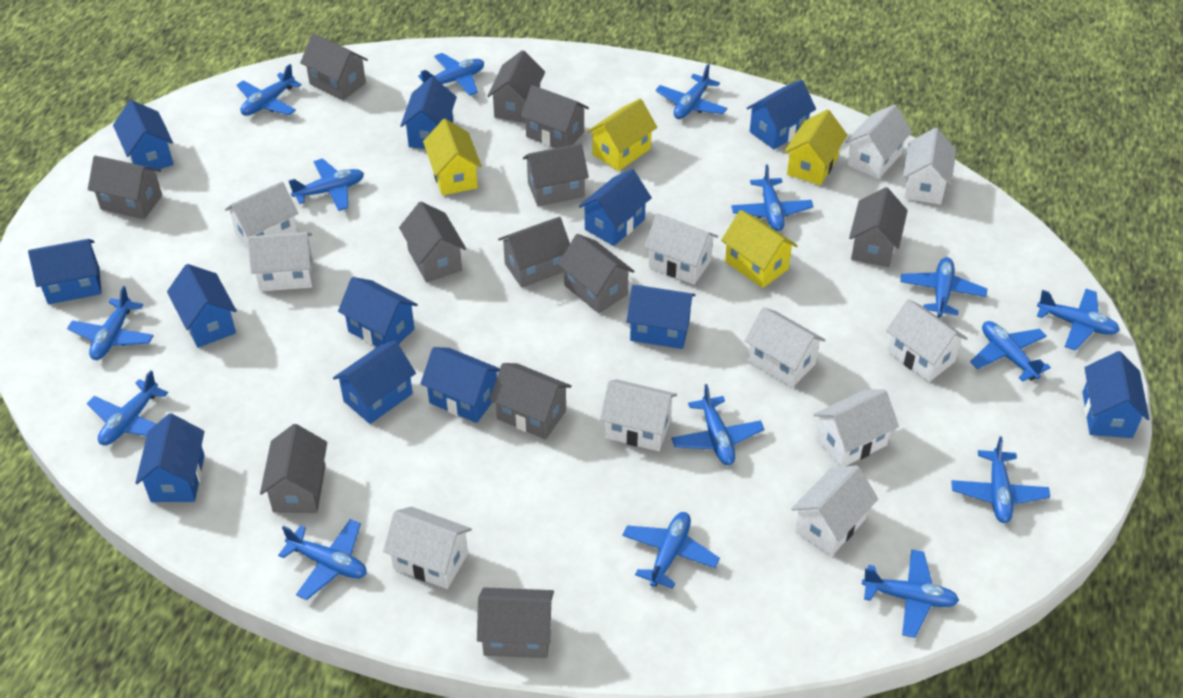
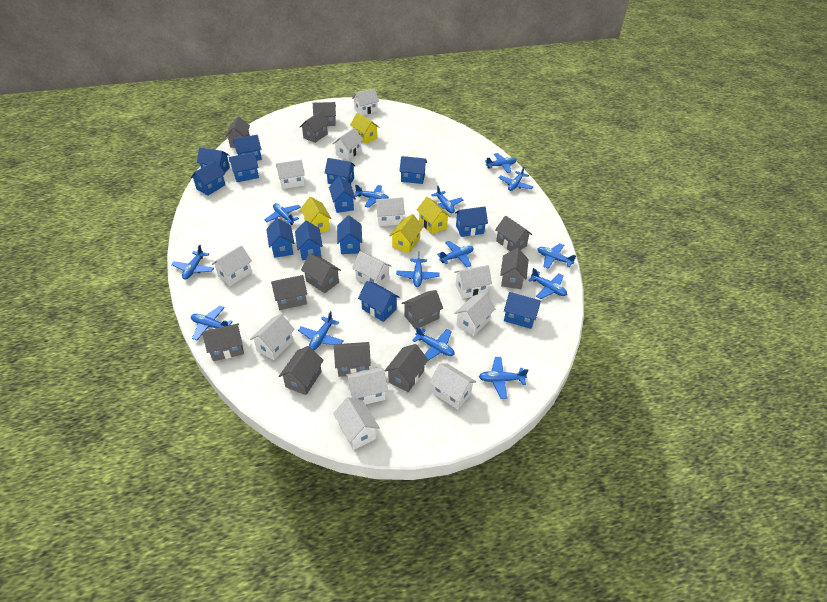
blue house: [28,239,102,304] [113,100,174,171] [135,413,205,502] [167,264,237,348] [333,340,416,424] [338,277,418,347] [400,77,457,149] [421,347,500,423] [579,169,652,246] [627,285,695,349] [746,79,816,149] [1083,351,1149,438] = 12 -> [190,161,225,195] [197,147,230,173] [229,152,259,182] [233,135,262,161] [266,218,294,258] [295,220,323,260] [325,158,355,184] [329,176,356,213] [337,215,362,254] [358,281,400,322] [399,156,427,184] [455,207,488,237] [504,292,541,329] = 13
blue plane: [67,286,154,360] [87,370,168,445] [237,64,302,116] [278,519,367,600] [289,159,364,211] [418,53,484,96] [622,512,720,589] [655,64,727,119] [671,384,764,465] [731,164,813,231] [862,549,959,638] [900,257,987,318] [951,436,1050,523] [970,321,1051,382] [1037,289,1120,351] = 15 -> [171,244,214,279] [191,306,233,340] [264,203,301,225] [298,311,344,350] [355,185,389,208] [396,251,440,287] [412,327,454,361] [431,185,463,213] [437,241,473,267] [479,357,528,399] [485,153,516,173] [499,166,533,191] [528,268,567,299] [537,243,576,269] = 14
white house: [225,181,298,250] [248,232,313,291] [383,507,472,589] [600,379,677,451] [644,213,718,285] [745,307,825,388] [791,465,878,556] [813,389,899,467] [845,105,912,179] [886,299,968,382] [903,128,956,205] = 11 -> [212,246,252,286] [250,314,295,360] [276,160,305,189] [333,128,363,160] [333,397,380,450] [346,367,388,405] [352,88,379,115] [352,251,391,286] [375,197,405,226] [430,363,476,410] [454,265,492,299] [454,293,495,336] = 12

